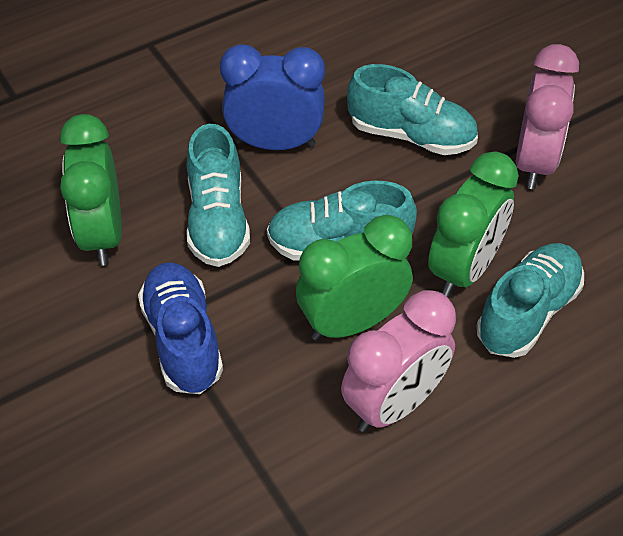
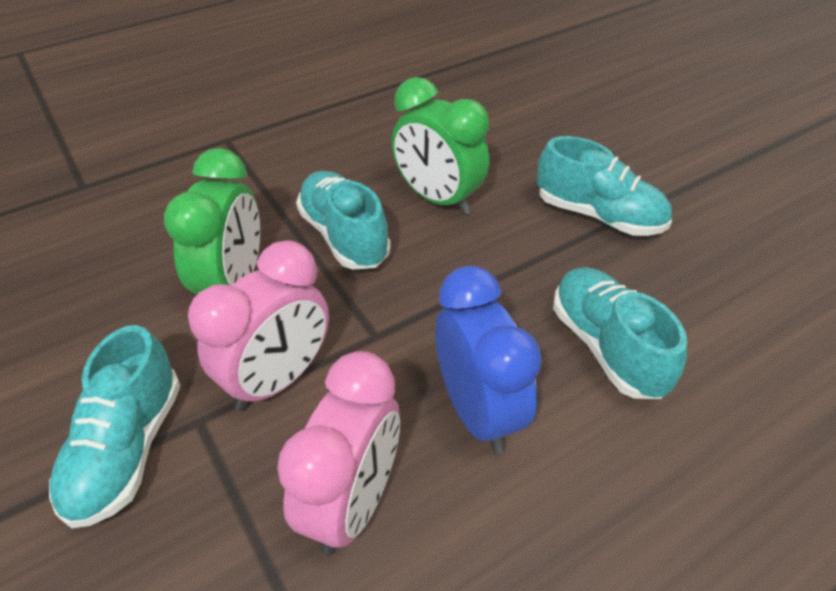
blue shoe: [138,262,223,394] = 1 -> none = 0
green clock: [60,114,122,266] [296,215,412,341] [428,151,519,298] = 3 -> [164,148,260,295] [392,77,489,215] = 2

